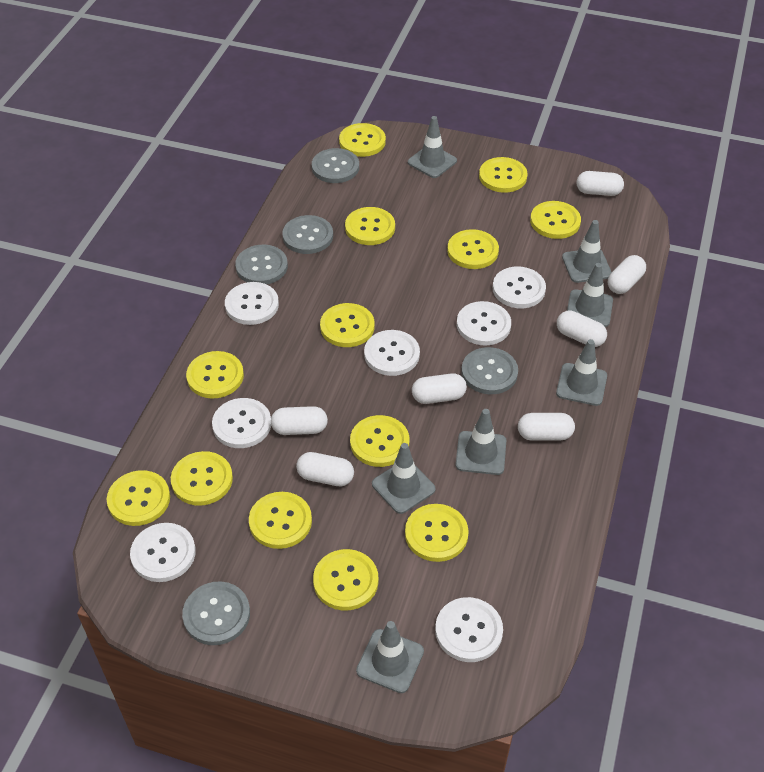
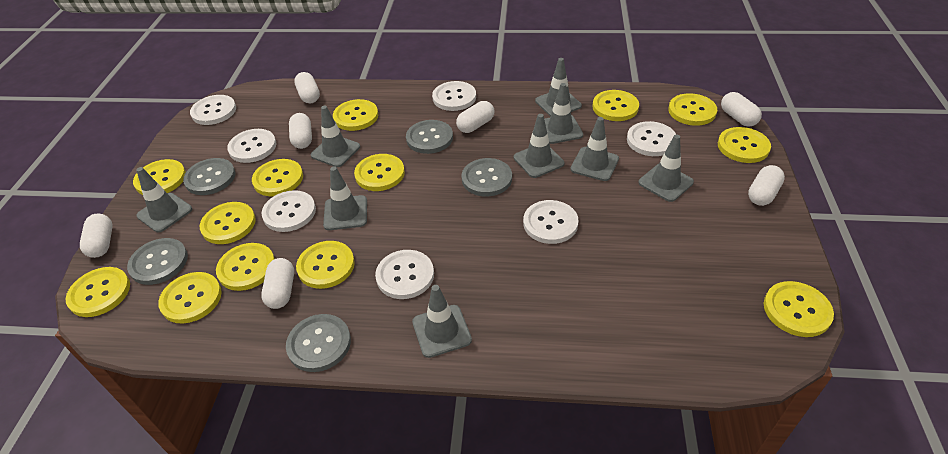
grey traffic cone: [356,621,424,693] [372,443,436,514] [408,116,457,178] [456,409,506,475] [556,339,607,406] [562,220,612,283] [567,263,613,327] = 7 -> [136,167,192,232] [311,106,360,167] [323,166,367,230] [412,285,472,358] [514,114,564,178] [535,58,582,117] [544,83,583,144] [570,117,619,181] [638,135,694,202] = 9

